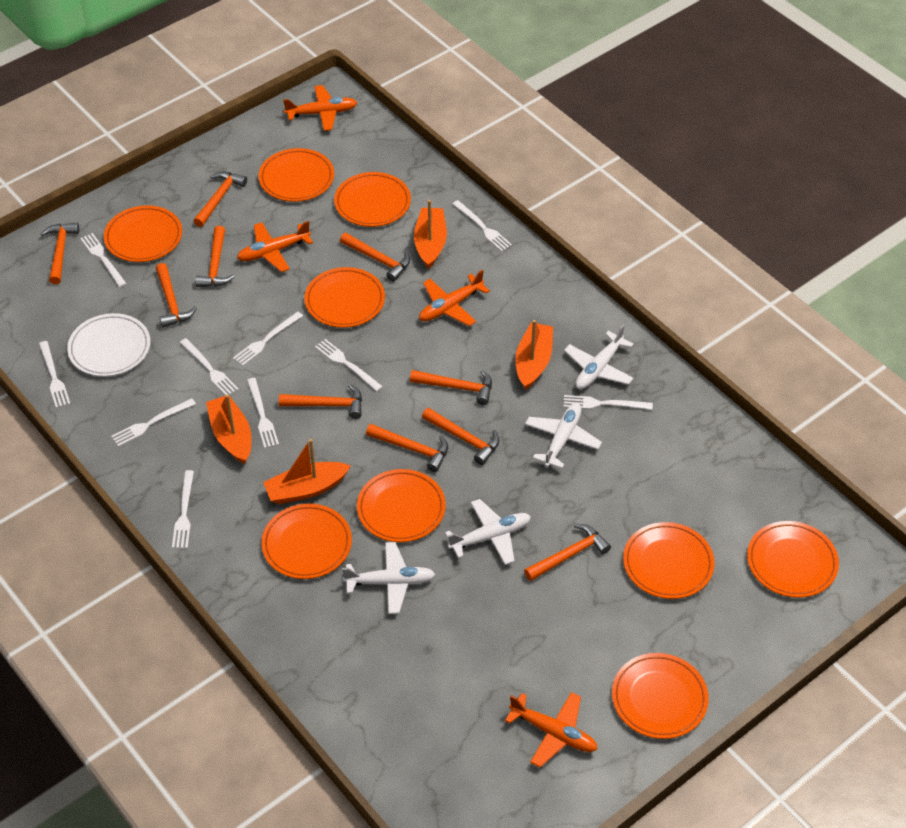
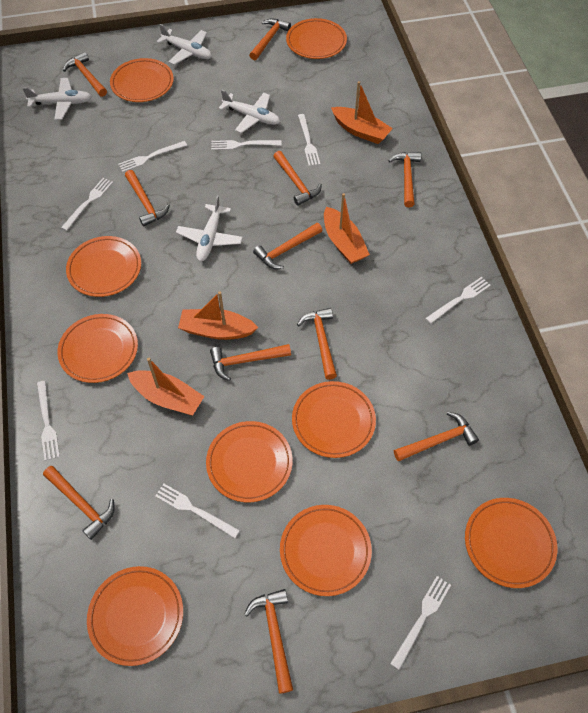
orange hammer: [41,223,79,284] [156,263,197,328] [194,171,247,227] [195,226,235,287] [279,384,362,419] [340,233,410,282] [366,424,448,472] [410,370,492,405] [422,408,500,465] [524,524,611,581] = 10 -> [43,466,115,540] [63,52,107,97] [125,170,170,227] [210,344,291,381] [244,589,293,694] [249,19,291,60] [253,223,323,269] [273,151,322,206] [297,308,337,380] [389,152,421,207] [394,412,479,461] = 11
orange plane: [237,221,313,272] [283,85,357,131] [419,270,490,326] [505,692,598,767] = 4 -> none = 0
white fork: [39,341,70,408] [80,233,127,287] [111,398,196,447] [172,470,194,548] [180,338,239,396] [233,311,303,366] [247,378,279,448] [315,339,383,392] [453,200,512,252] [563,395,653,410] = 10 -> [37,381,60,461] [61,178,113,231] [118,141,187,172] [155,484,240,538] [211,140,282,150] [298,114,320,166] [390,576,451,670] [425,277,491,324] = 8
white plate: [67,313,150,377] = 1 -> none = 0

